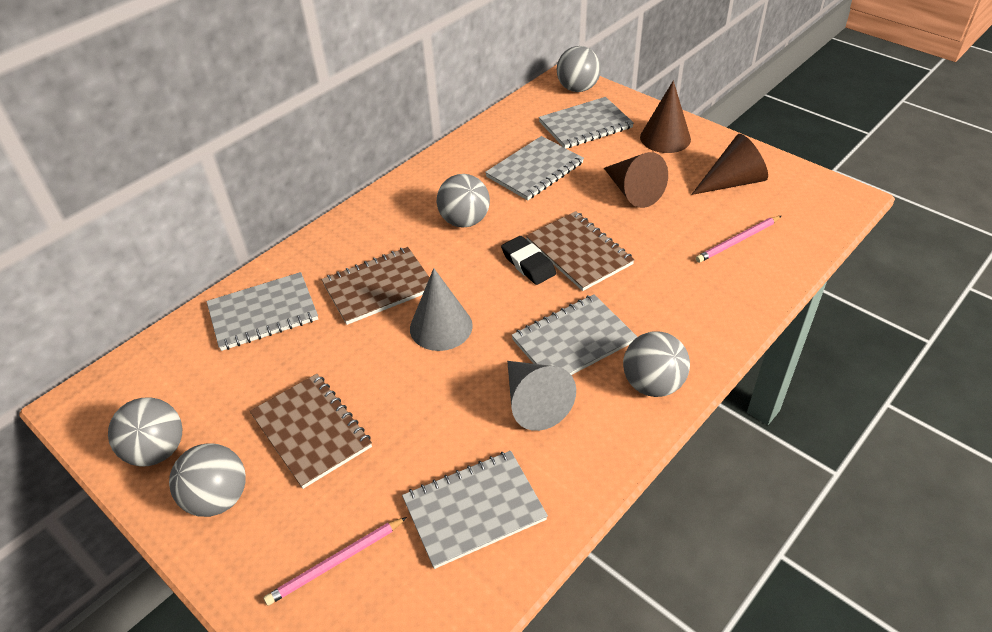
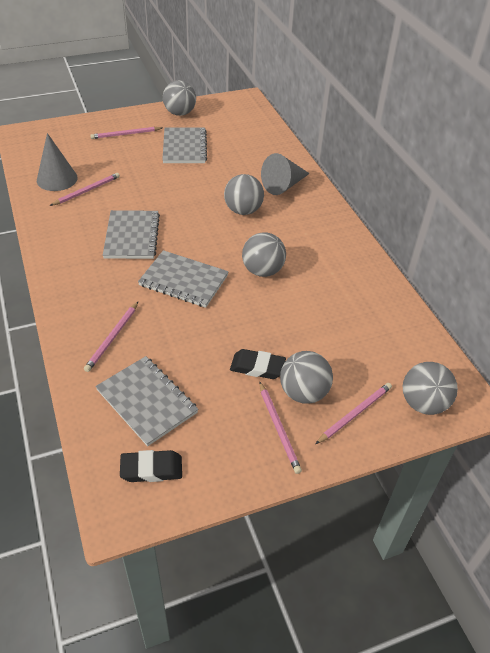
black eraser: [501,236,556,285] = 1 -> [120,450,182,482] [230,349,286,379] = 2
brown cone: [604,152,668,208] [640,80,691,153] [691,134,768,195] = 3 -> none = 0
brown notebook: [250,374,372,489] [321,247,430,325] [526,211,635,291] = 3 -> none = 0
grey notebook: [206,272,318,351] [402,451,548,569] [485,136,584,200] [512,294,637,375] [539,97,634,148] = 5 -> [95,356,198,446] [103,210,160,259] [138,250,229,308] [162,127,207,163] = 4
pink pencil: [264,517,407,606] [696,216,781,263] = 2 -> [50,173,120,206] [84,301,139,372] [90,127,162,139] [259,381,302,474] [316,383,392,444] = 5

